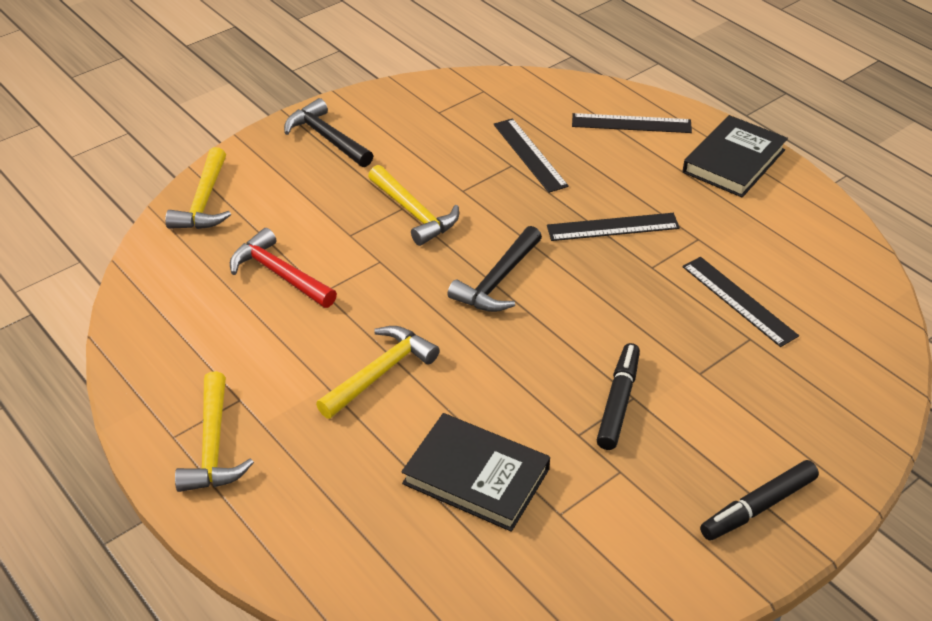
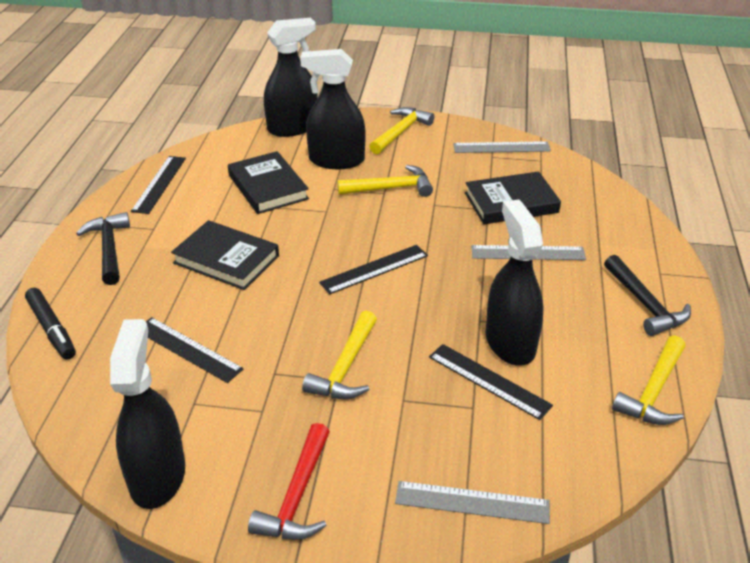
black book: [402,413,550,532] [683,115,788,197] = 2 -> [171,220,279,290] [228,151,309,214] [465,171,561,224] = 3
black marker: [597,343,640,450] [700,460,819,541] = 2 -> [25,288,76,360] = 1
black spray bottle: none = 0 -> [110,319,185,509] [264,18,318,137] [300,49,365,169] [486,200,544,366] = 4
grey ruler: none = 0 -> [395,481,550,524] [453,141,551,153] [471,245,586,260] = 3

